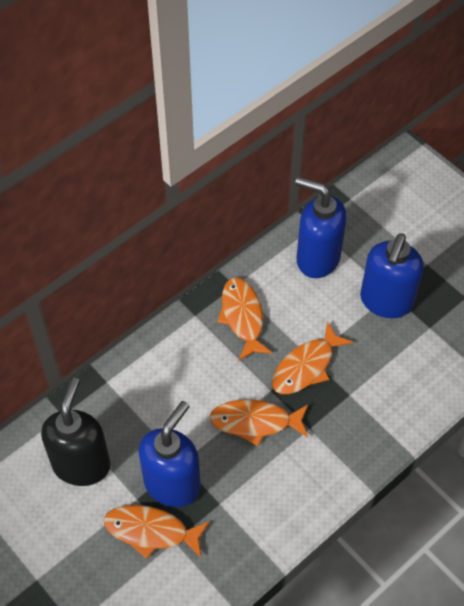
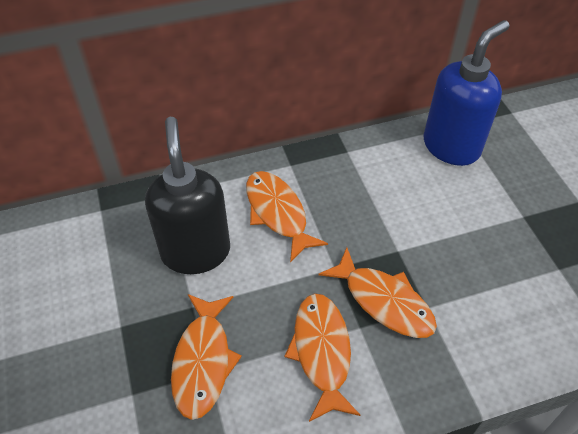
blue soap dispenser: [138,401,201,507] [295,177,347,278] [360,233,424,318] = 3 -> [424,20,510,166] = 1

